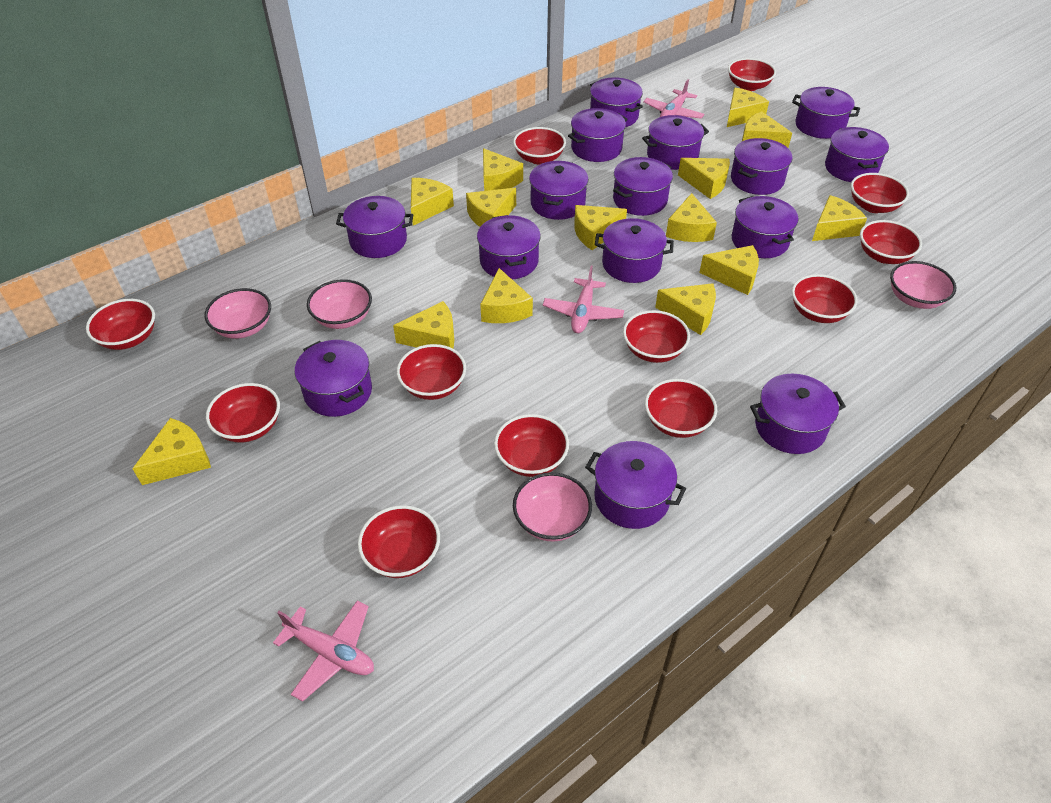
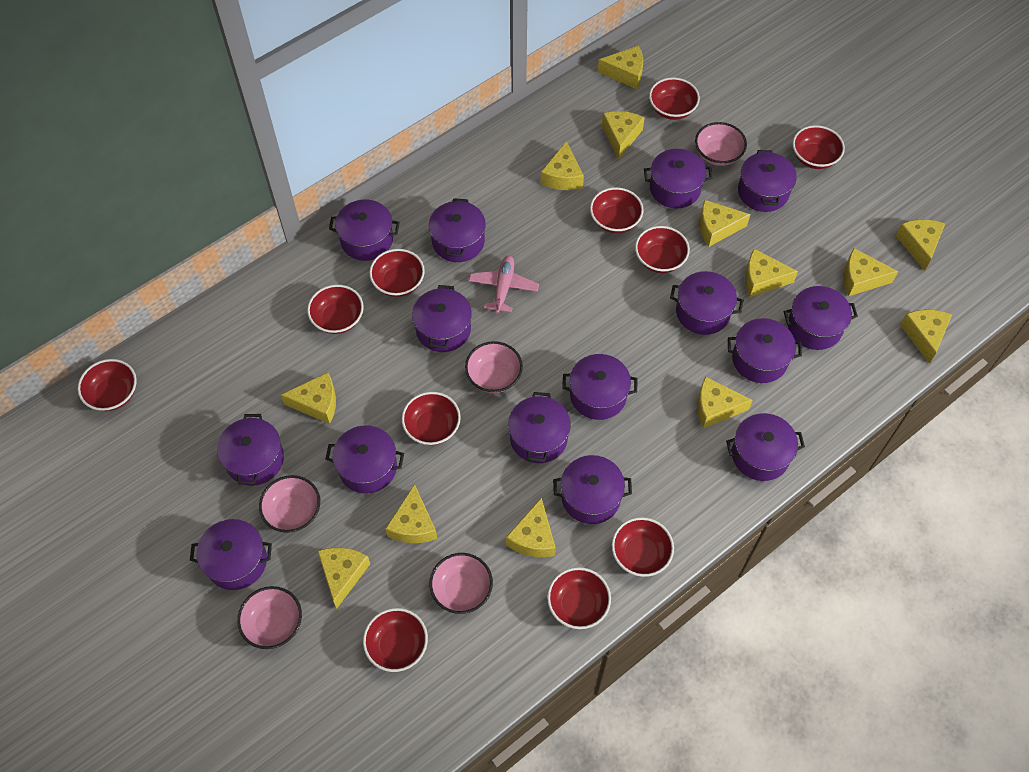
pink bowl: [205,288,271,339] [307,279,372,329] [513,472,592,541] [890,261,956,309] = 4 -> [237,586,302,649] [259,475,320,533] [430,553,493,614] [465,341,523,393] [695,122,747,166] = 5
pink plane: [273,600,374,702] [543,266,624,333] [643,79,705,119] = 3 -> [469,255,539,314] = 1
red bowl: [86,299,155,350] [206,383,280,442] [358,505,440,578] [397,344,466,400] [494,414,569,477] [513,127,566,165] [623,310,690,363] [645,379,717,438] [728,58,776,91] [792,274,858,323] [851,173,909,213] [860,220,922,264] = 12 -> [78,359,137,411] [307,284,364,334] [363,608,428,672] [369,249,425,297] [401,392,461,445] [547,567,611,629] [590,187,644,233] [612,517,674,577] [635,226,690,273] [649,77,700,120] [792,125,845,169] = 11
yellow cheese: [132,418,211,485] [393,301,454,348] [411,178,454,226] [466,188,516,227] [480,268,533,323] [483,148,523,191] [574,205,627,250] [655,283,716,335] [666,193,717,242] [678,158,730,199] [699,245,759,295] [727,88,769,127] [742,111,792,148] [812,195,867,241] = 14 -> [281,372,336,424] [318,547,370,608] [385,484,437,543] [506,498,556,557] [541,141,584,190] [598,46,643,89] [602,111,645,160] [697,376,753,428] [699,200,751,247] [745,249,798,297] [843,248,898,296] [896,219,945,271] [900,310,952,364] = 13

